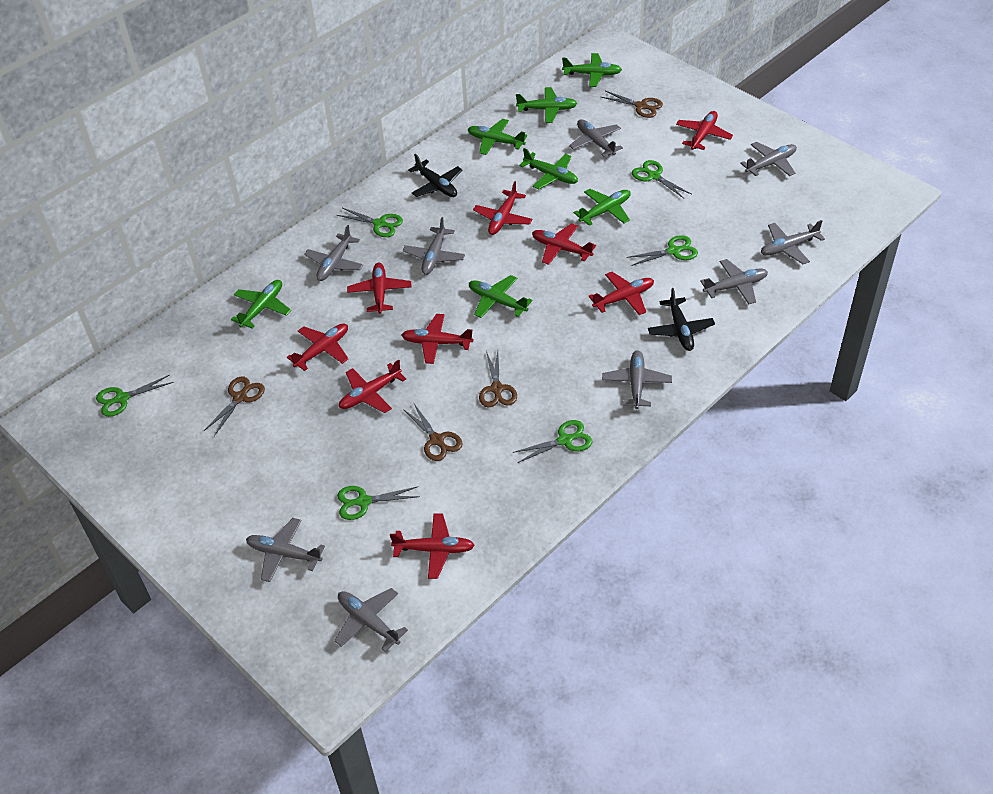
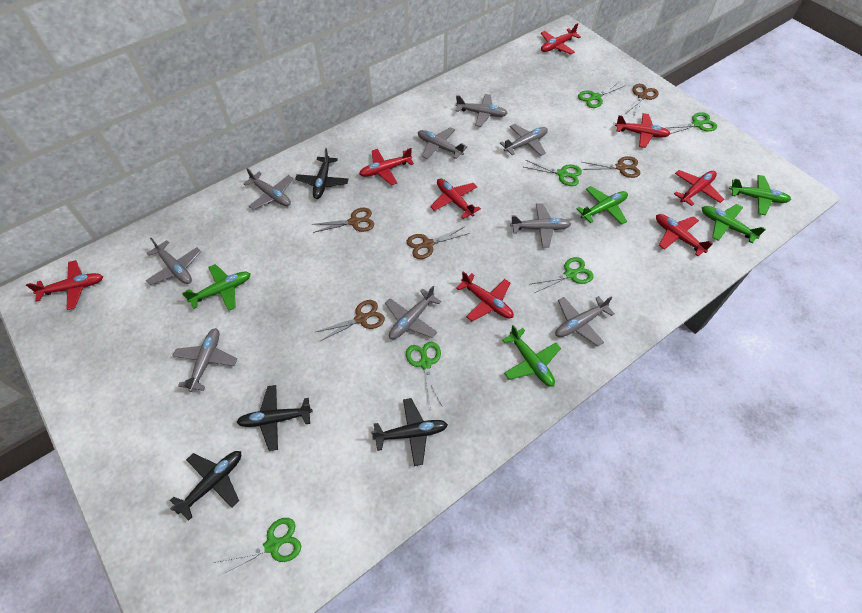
black plane: [408,154,462,197] [648,288,715,351] = 2 -> [170,451,241,521] [237,385,313,451] [295,148,349,199] [371,398,448,466] = 4
brown scissors: [204,377,265,436] [403,402,463,461] [479,351,517,407] [601,91,663,118] = 4 -> [312,208,374,233] [316,300,385,342] [407,227,469,259] [582,156,640,178] [625,84,659,117] = 5
green plane: [231,280,291,329] [468,119,527,155] [469,275,532,318] [516,87,578,123] [519,148,578,189] [562,53,622,87] [574,189,631,226] = 7 -> [182,264,251,311] [502,325,561,387] [576,186,628,225] [702,204,766,243] [729,175,791,215] = 5
red plane: [287,324,348,371] [339,360,406,413] [347,263,412,314] [390,514,475,579] [401,314,473,364] [473,181,532,235] [532,223,596,265] [589,272,654,315] [676,111,733,150] = 9 -> [26,260,103,310] [359,148,414,185] [430,178,481,219] [456,271,514,321] [541,23,581,54] [615,113,670,148] [656,214,713,256] [674,170,724,206] = 8

